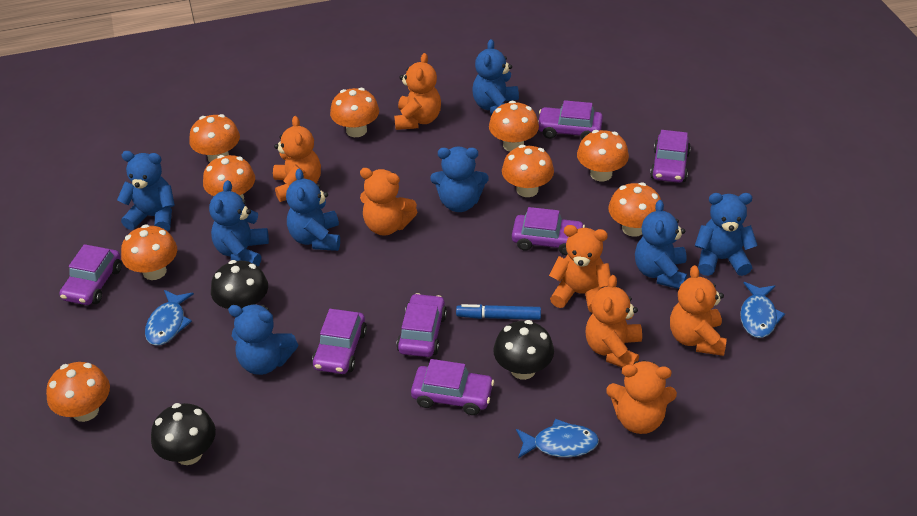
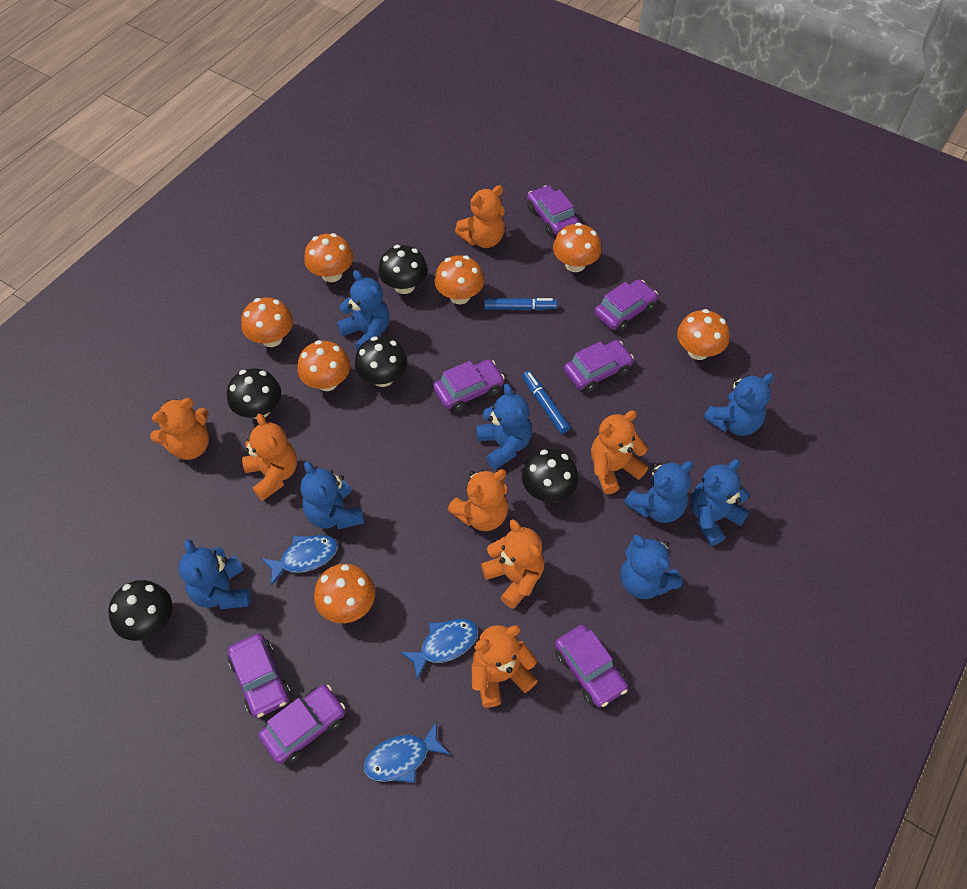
black mushroom: [151,403,216,465] [211,260,268,309] [493,320,554,380] = 3 -> [108,580,172,641] [227,368,281,419] [355,336,407,387] [378,245,428,294] [522,449,579,502] = 5
blue marker: [456,304,541,320] = 1 -> [484,298,557,310] [522,371,570,434] = 2
orange mushroom: [46,362,110,422] [121,224,177,280] [189,114,240,162] [203,155,255,200] [330,88,379,137] [489,101,539,152] [502,145,554,197] [577,130,629,182] [608,182,661,237] = 9 -> [241,297,293,347] [297,340,350,391] [304,233,353,282] [314,564,375,623] [434,255,484,304] [553,223,602,272] [677,309,729,360] = 7

